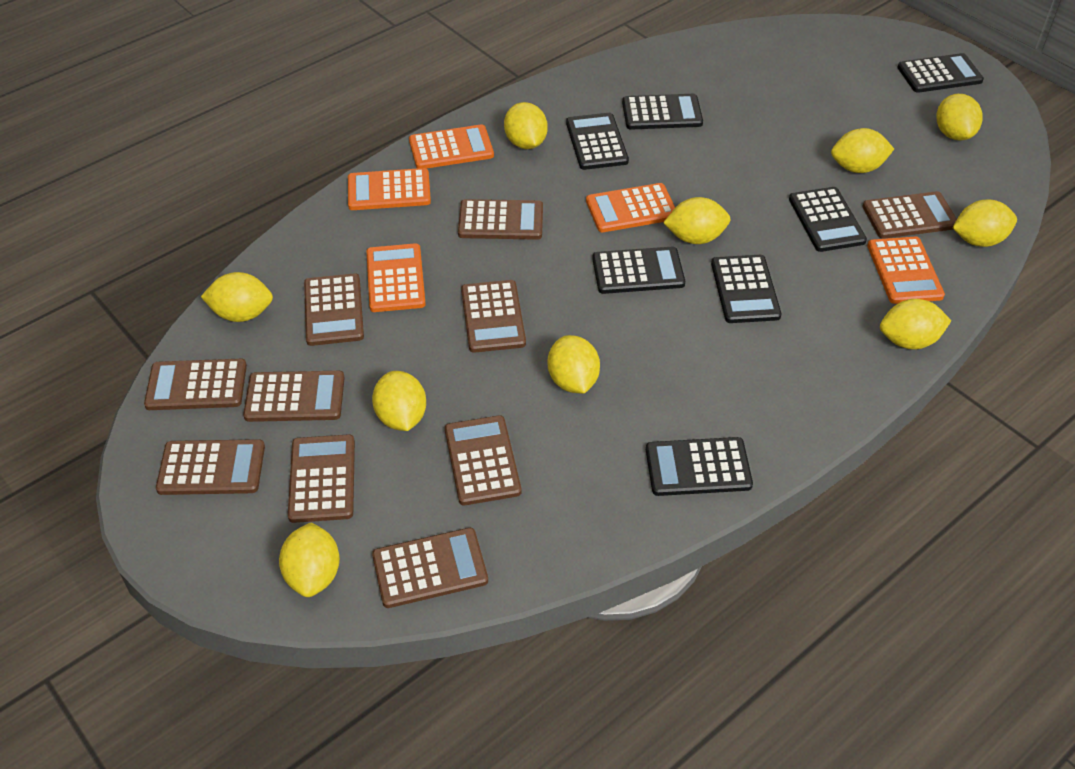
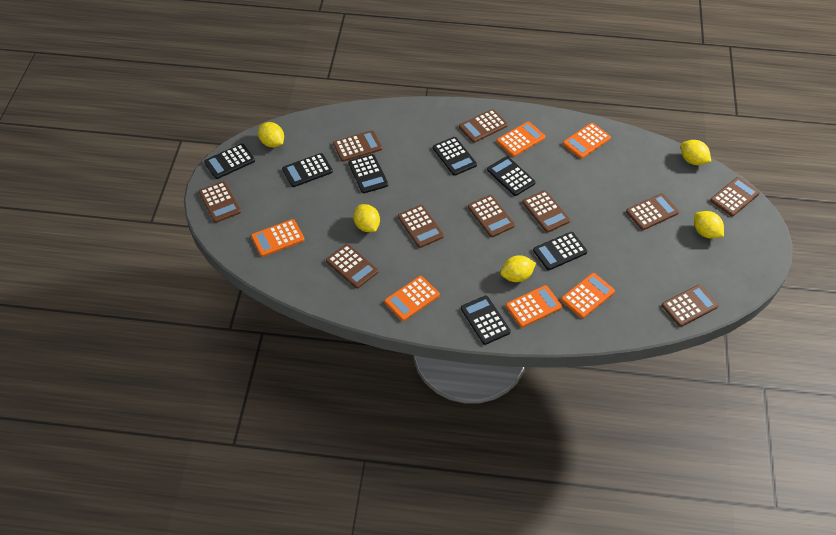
orange calculator: [348,168,431,210] [367,243,426,312] [409,124,494,169] [586,183,675,232] [867,236,945,304] = 5 -> [251,219,305,257] [384,276,440,321] [497,122,545,157] [506,285,562,328] [561,273,615,318] [563,123,611,159] = 6
yellow lemon: [201,272,273,322] [279,522,340,597] [372,371,426,431] [504,102,548,149] [548,335,600,393] [663,197,730,244] [831,128,894,173] [880,299,951,350] [937,94,982,140] [953,200,1017,247] = 10 -> [258,122,284,147] [353,204,380,232] [500,255,536,282] [681,140,711,165] [694,211,724,239] = 5

